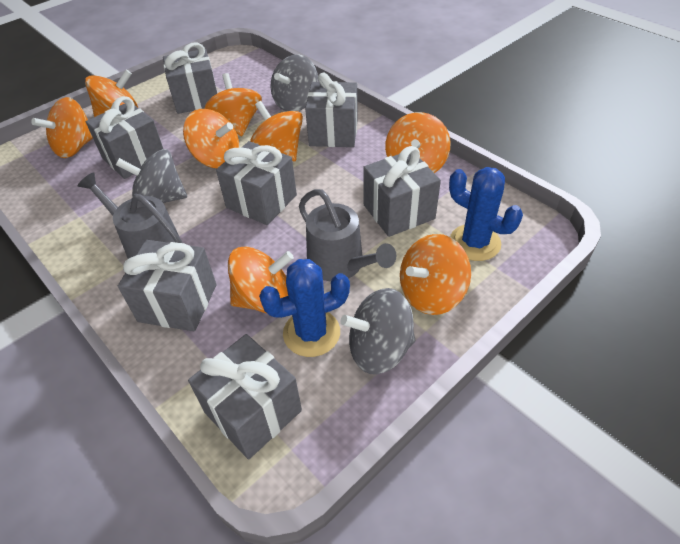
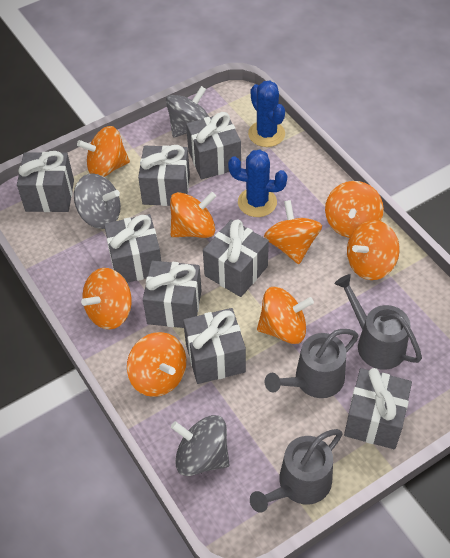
grey gift: [86,96,163,179] [118,240,216,331] [163,42,217,114] [188,334,302,459] [216,141,297,225] [305,72,358,147] [363,146,441,237] = 7 -> [17,151,74,212] [104,214,161,283] [138,145,190,206] [143,261,202,328] [183,308,246,384] [186,112,241,179] [203,219,269,297] [344,368,412,449] = 8
grey watering can: [77,172,182,259] [299,189,396,281] = 2 -> [250,429,343,513] [265,329,359,398] [335,274,422,370] = 3

